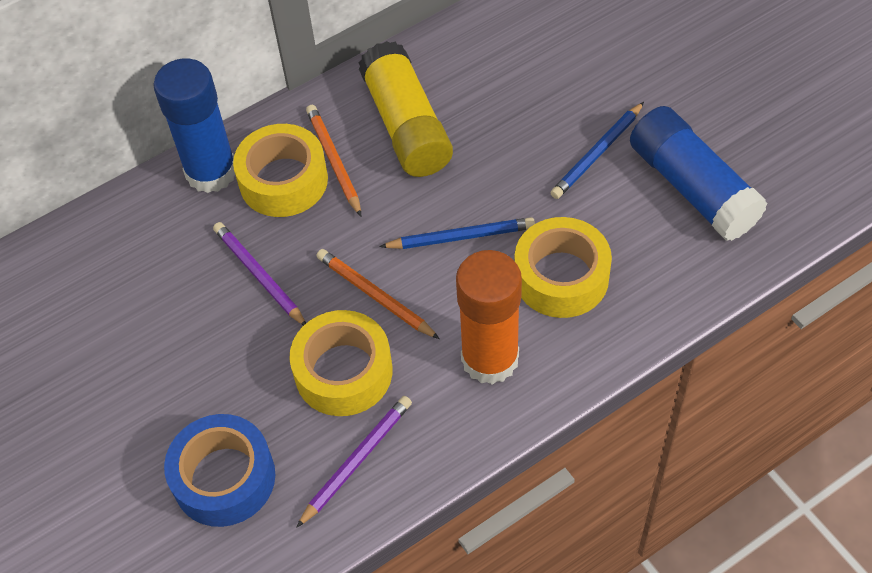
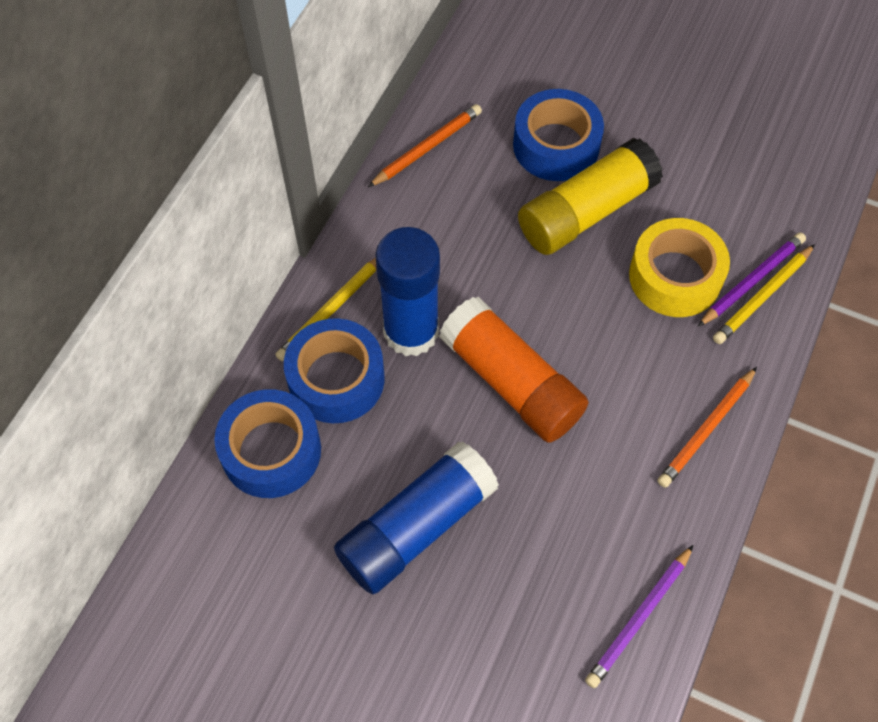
blue pencil: [379,217,535,249] [550,102,644,199] = 2 -> none = 0
blue tape: [164,414,275,527] = 1 -> [214,389,321,498] [284,318,385,423] [513,89,604,181] = 3
yellow pencil: none = 0 -> [275,258,377,361] [713,244,815,344] = 2
yellow tape: [233,124,328,217] [290,310,392,416] [515,217,612,318] = 3 -> [629,218,730,317] = 1

